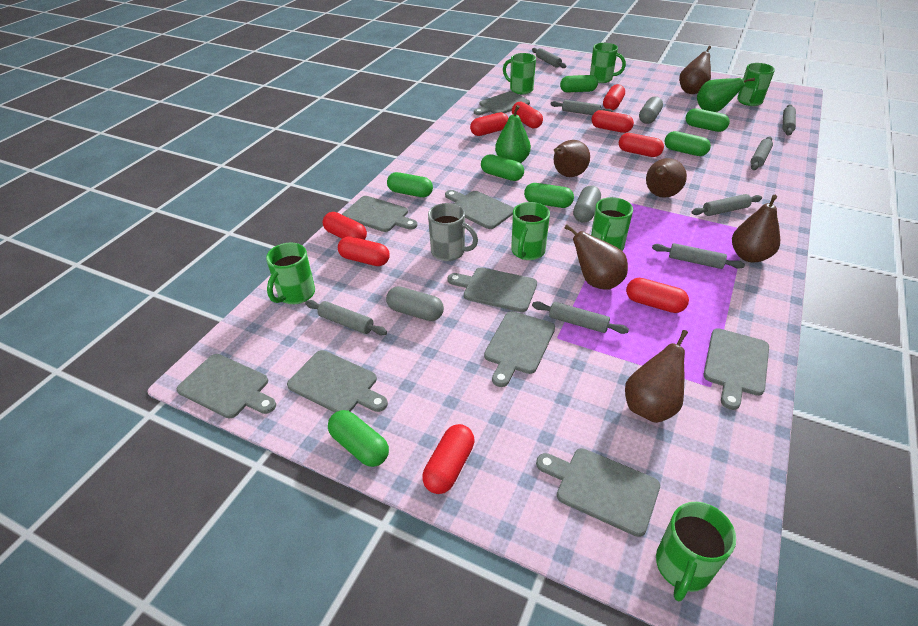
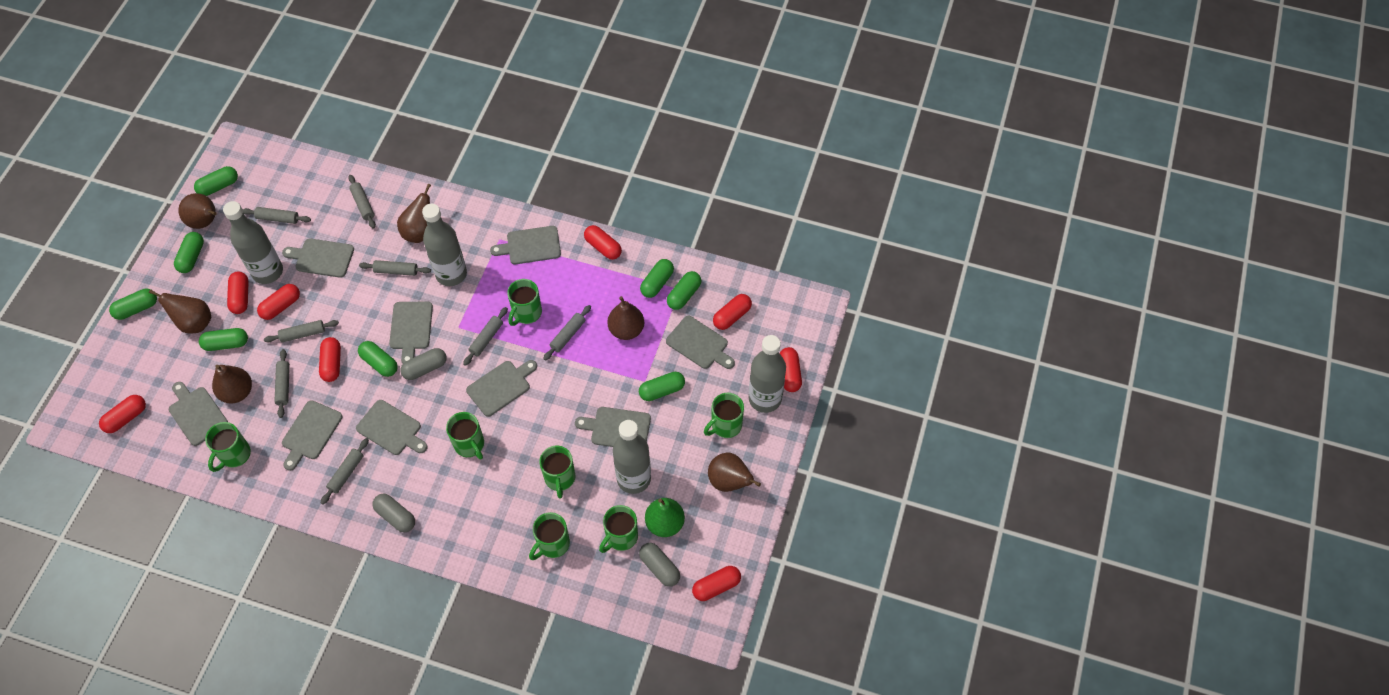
green capsule: [328,410,389,467] [387,172,433,197] [481,154,524,181] [524,183,574,208] [560,75,598,93] [664,131,711,156] [685,108,730,132] = 7 -> [109,289,157,320] [174,232,204,273] [194,166,238,196] [199,328,248,351] [358,341,398,377] [639,372,685,401] [640,259,674,298] [667,271,701,310] = 8
green pear: [495,105,531,163] [697,78,755,112] = 2 -> [645,498,685,537] = 1
grey bottle: none = 0 -> [223,201,283,284] [422,204,467,286] [613,420,651,494] [749,335,786,413] = 4
grey mug: [428,203,478,261] = 1 -> none = 0
red capsule: [323,212,367,240] [338,236,390,266] [422,424,475,494] [470,112,509,136] [512,102,543,129] [592,110,634,133] [603,84,625,110] [619,133,664,157] [626,278,689,313] = 9 -> [99,395,146,433] [227,271,249,314] [257,284,300,320] [319,337,341,382] [584,225,622,260] [692,566,741,601] [713,294,752,330] [780,347,802,392] = 8

